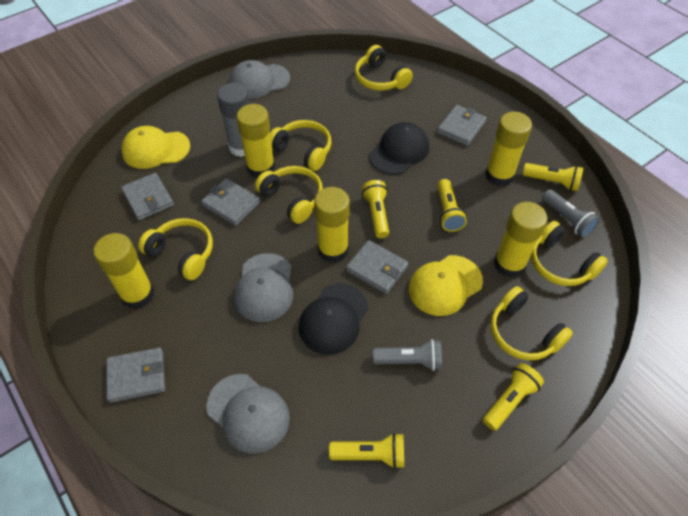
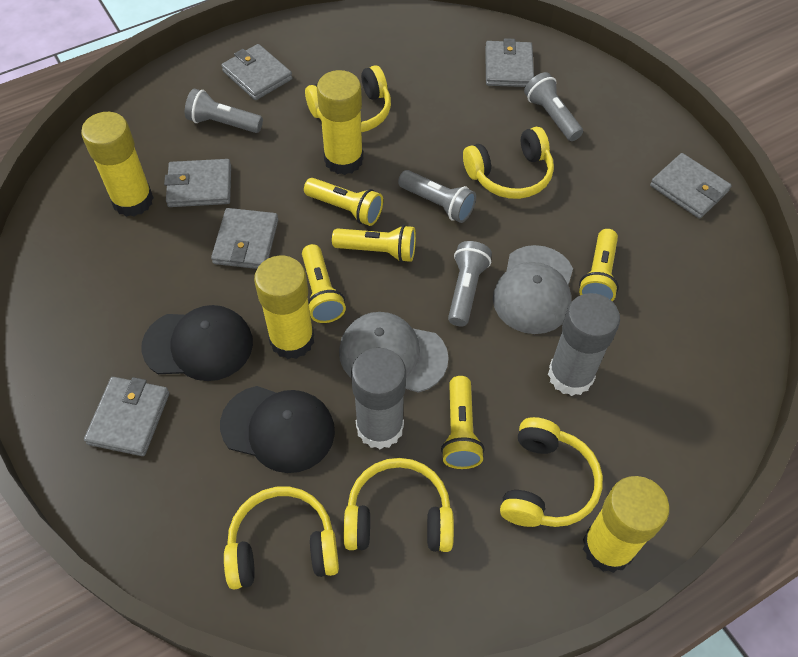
grey cap: [206,374,290,454] [229,60,290,99] [234,253,293,322] = 3 -> [339,312,449,393] [493,245,573,334] = 2
grey flashlight: [373,339,442,371] [542,189,600,238] = 2 -> [185,89,263,133] [398,170,476,223] [448,241,492,326] [524,72,583,141] = 4
grey glue stick: [217,83,250,157] = 1 -> [351,348,406,449] [548,293,620,396] = 2
grey wallet: [107,348,165,403] [121,173,174,220] [201,178,260,226] [346,240,408,294] [437,105,487,146] = 5 -> [84,377,169,456] [164,159,231,207] [211,208,278,269] [221,44,292,100] [485,38,534,87] [650,153,732,219] = 6
yellow cap: [121,126,190,169] [409,255,483,316] = 2 -> none = 0
yellow glue stick: [93,233,154,309] [236,104,275,178] [314,187,350,263] [485,112,532,186] [494,202,548,278] = 5 -> [81,112,154,217] [254,256,314,359] [317,70,363,175] [583,476,669,573] = 4
yellow headphones: [138,218,213,280] [255,166,323,224] [270,120,331,171] [355,45,413,90] [490,286,573,360] [531,221,608,286] = 6 -> [224,487,339,589] [305,65,391,132] [344,458,454,552] [463,127,554,199] [500,417,603,527] = 5

